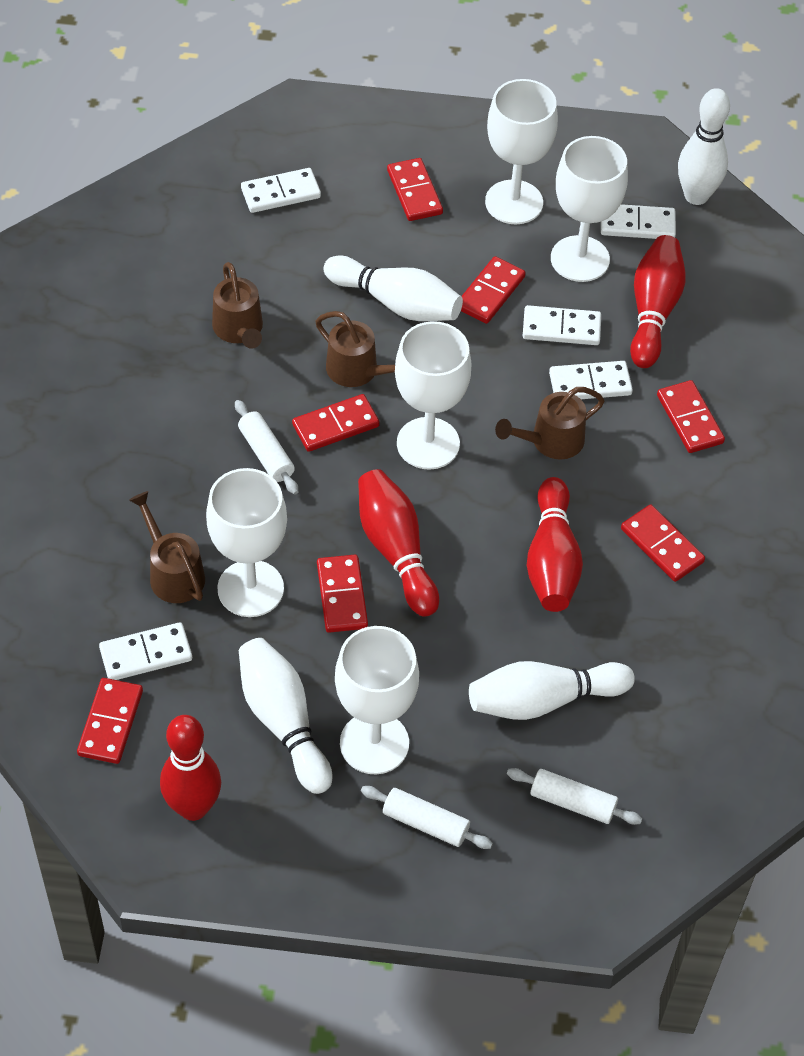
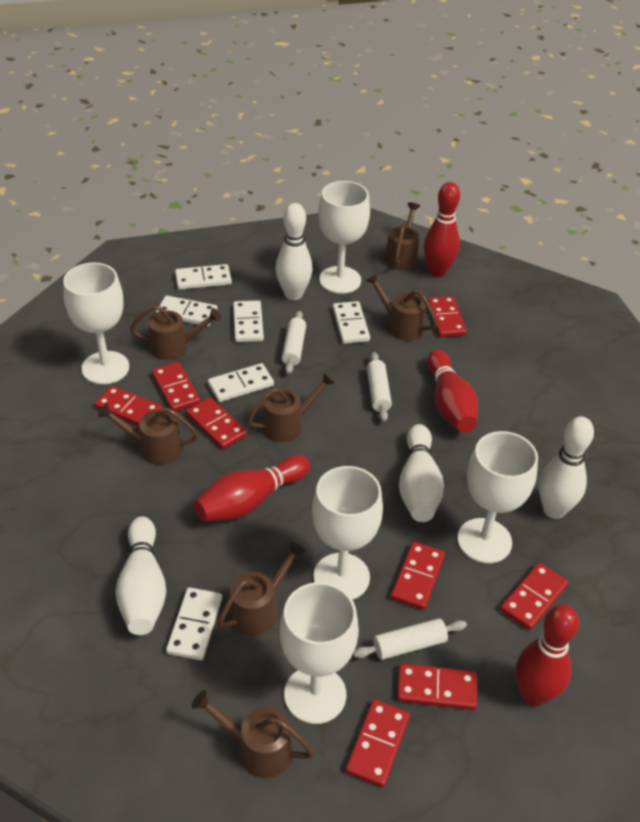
brown watering can: [129,491,205,603] [212,262,263,349] [315,311,395,387] [495,387,604,459] = 4 -> [97,403,198,465] [130,305,222,360] [191,690,314,779] [217,541,306,636] [247,372,335,442] [366,273,438,341] [384,202,420,271] = 7
red domino: [77,678,143,764] [292,394,380,452] [317,555,368,633] [387,158,443,221] [461,256,526,324] [621,505,705,582] [657,380,725,453] = 7 -> [94,385,162,426] [152,362,201,412] [186,397,247,449] [346,699,410,788] [391,541,445,610] [397,663,477,710] [427,296,467,337] [500,563,568,630] = 8
white domino: [99,622,192,680] [241,168,321,213] [523,305,601,345] [549,361,633,399] [601,204,676,239] = 5 -> [156,296,218,326] [166,587,222,660] [175,264,232,290] [208,363,274,402] [233,301,264,342] [333,301,370,344] = 6

